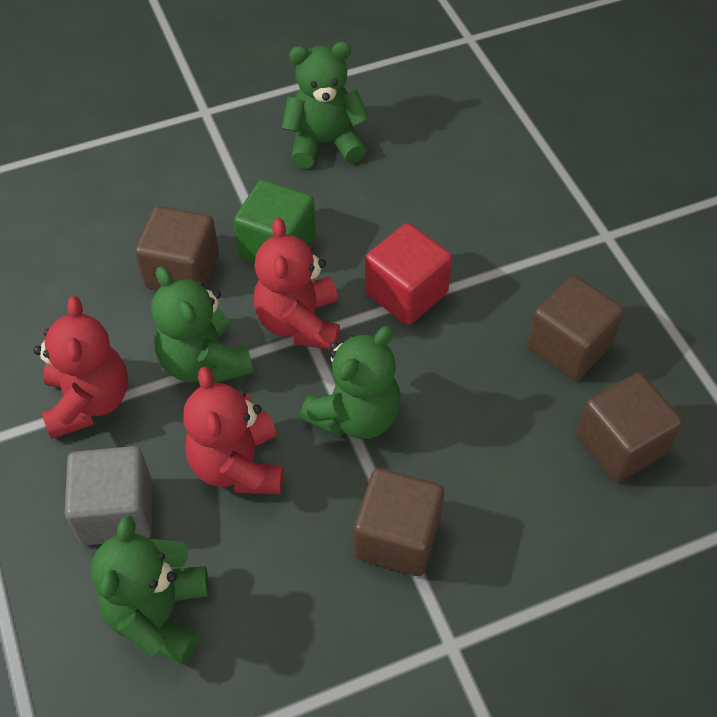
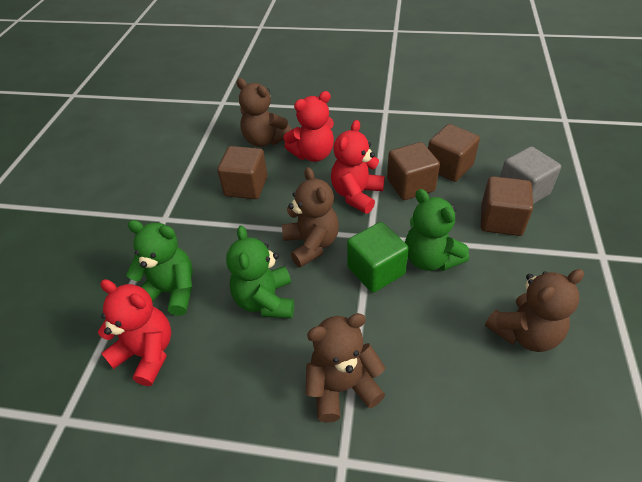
brown teddy bear: none = 0 -> [236,78,292,147] [282,167,339,267] [306,313,385,423] [485,269,584,352] = 4
green teddy bear: [91,515,209,664] [151,266,253,383] [282,42,369,169] [300,326,401,439] = 4 -> [126,220,193,316] [226,225,294,318] [405,189,469,271] = 3
red cube: [365,223,452,325] = 1 -> none = 0

